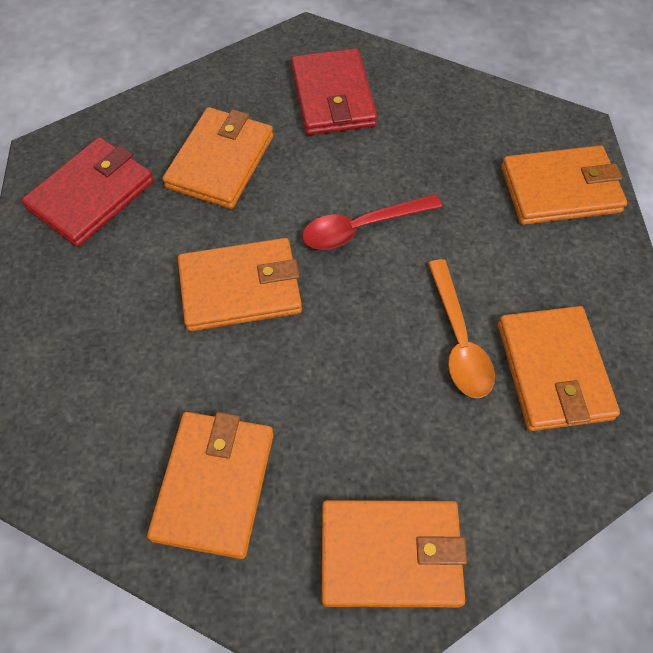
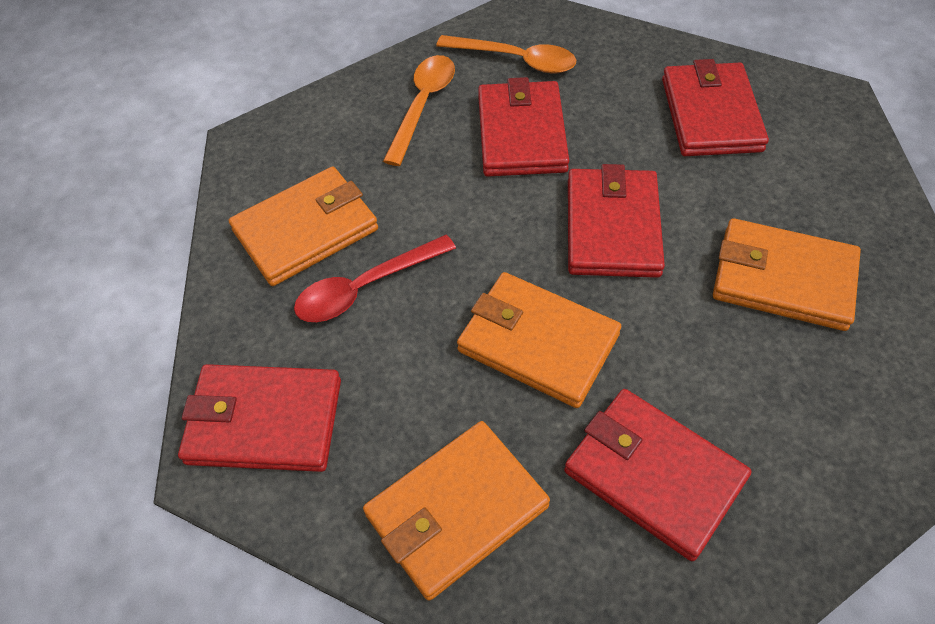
orange spoon: [428,259,495,398] = 1 -> [383,55,455,166] [436,35,576,74] = 2
orange wallet: [147,412,274,559] [163,107,273,209] [178,238,302,331] [322,500,467,608] [498,306,620,431] [501,145,627,225] = 6 -> [229,166,378,286] [363,421,550,601] [457,272,621,408] [713,218,861,331] = 4
red wallet: [22,137,154,247] [291,48,377,135] = 2 -> [178,364,341,472] [478,77,569,177] [564,389,751,561] [568,164,665,278] [662,59,769,156] = 5

